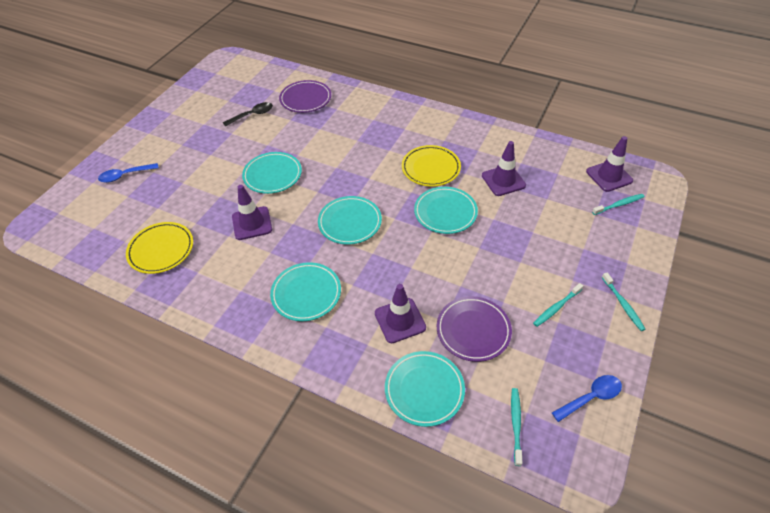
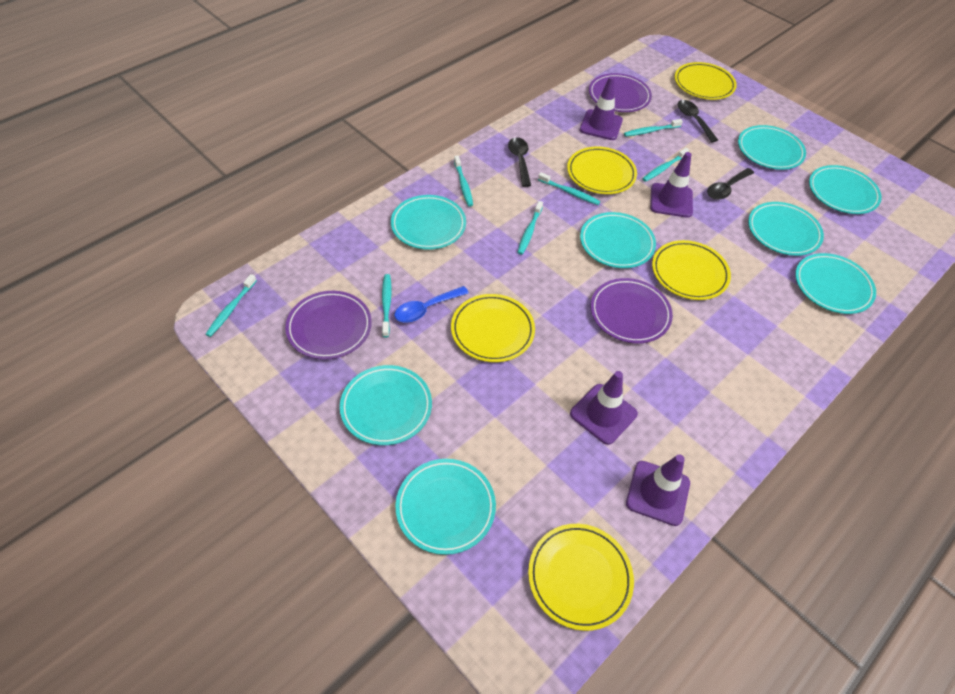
black spoon: [223,102,273,127] = 1 -> [508,137,531,187] [678,100,718,142] [707,168,754,200] = 3
blue spoon: [98,163,159,183] [552,375,622,422] = 2 -> [394,286,469,323] = 1
purple plate: [279,80,331,113] [437,296,512,362] = 2 -> [285,291,372,359] [589,73,652,112] [590,278,673,344] = 3
turquoise plate: [242,152,302,194] [270,262,341,321] [318,196,382,245] [385,351,465,427] [414,187,478,234] = 5 -> [340,365,432,445] [391,195,466,250] [395,459,496,555] [580,212,656,268] [738,125,806,170] [748,202,824,256] [795,253,876,314] [809,165,882,214] = 8
turquoise toothbrush: [511,388,522,466] [533,283,583,327] [592,194,644,215] [602,272,645,331] = 4 -> [206,274,257,337] [382,274,392,337] [454,156,473,207] [517,201,543,255] [538,172,600,205] [624,119,683,137] [642,148,689,182] = 7
yellow plate: [126,222,193,274] [402,145,461,187] = 2 -> [451,294,535,362] [528,524,634,631] [567,147,637,194] [652,240,731,300] [675,62,737,100] = 5

